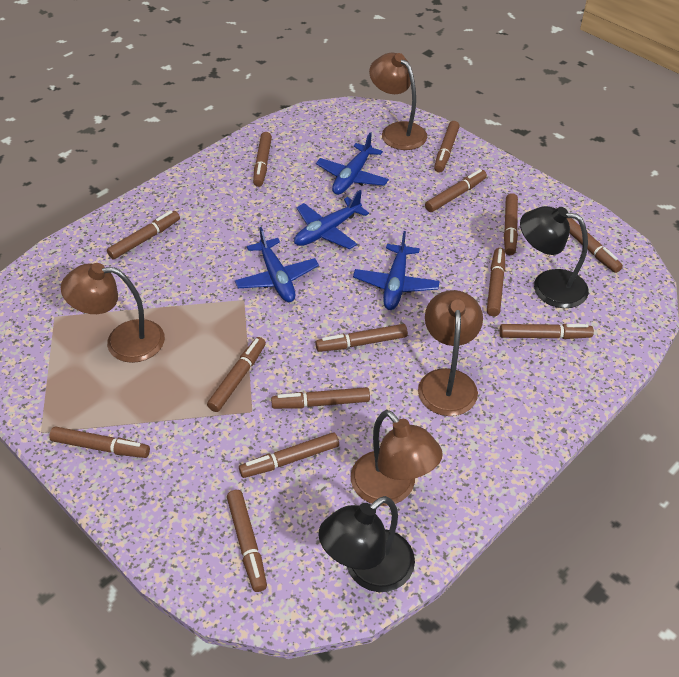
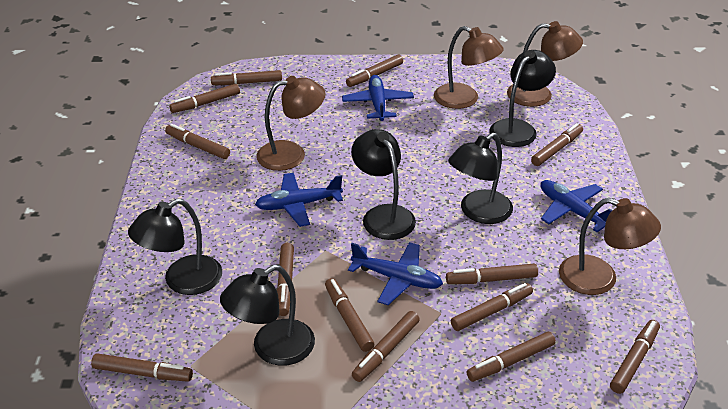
black lamp: [318,496,415,592] [520,206,589,308] = 2 -> [128,198,222,295] [220,265,315,366] [351,129,416,240] [448,133,513,224] [489,50,556,147] = 5
brown marker: [49,427,150,458] [107,211,180,259] [207,337,266,412] [227,490,267,592] [239,432,339,478] [253,132,272,187] [271,387,370,409] [315,324,408,352] [425,169,487,212] [434,121,460,173] [487,248,505,316] [499,324,594,339] [504,193,518,255] [567,218,623,273] = 14 -> [91,353,193,382] [165,124,230,159] [169,84,240,113] [211,70,282,85] [277,243,294,316] [325,278,374,352] [346,54,403,87] [352,311,420,382] [446,264,538,284] [451,283,533,331] [467,332,556,382] [531,123,583,166] [610,320,660,394] = 13

